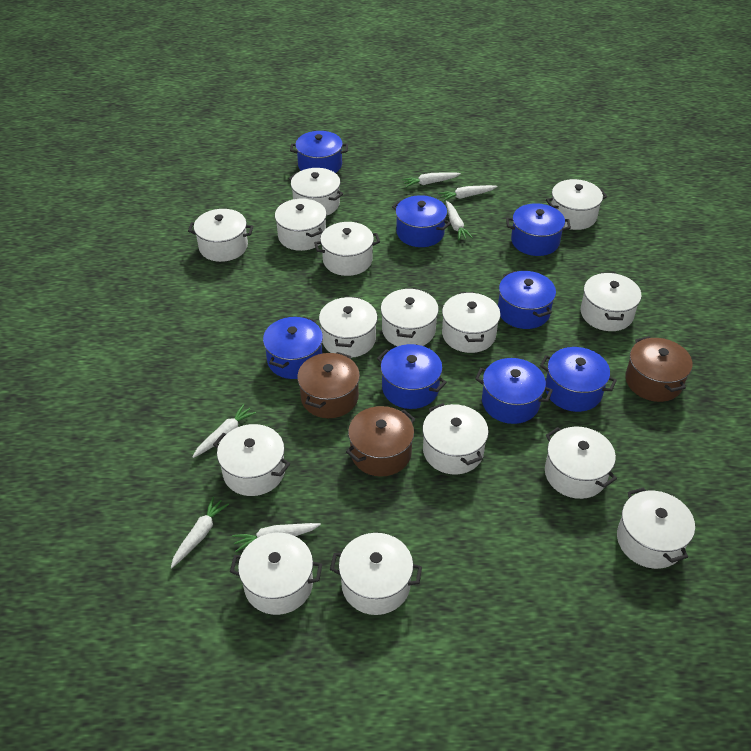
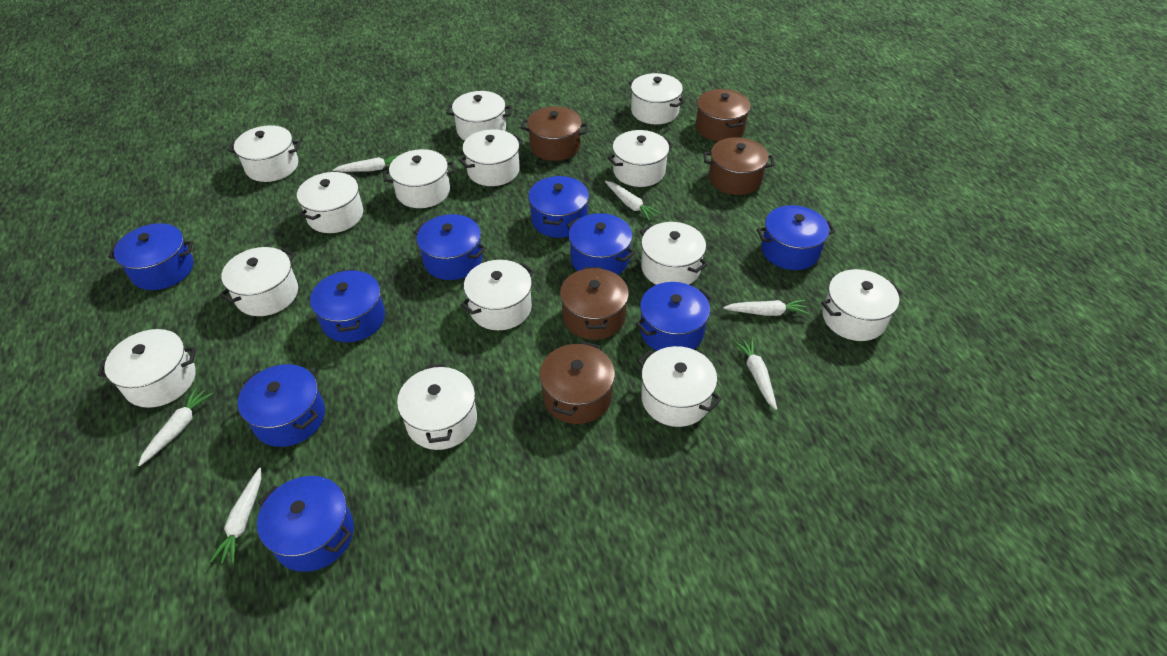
blue pot: [263,316,323,379] [290,131,348,173] [377,344,447,409] [392,195,451,247] [475,358,553,424] [498,271,556,329] [506,203,571,256] [540,347,617,412] = 8 -> [108,223,194,290] [238,364,325,447] [257,476,354,572] [310,269,385,342] [414,214,486,280] [528,176,589,238] [567,213,635,275] [636,282,712,351] [757,205,835,270] = 9
brown pot: [297,352,360,418] [346,406,415,477] [625,336,693,402] = 3 -> [521,106,588,161] [539,342,615,424] [560,267,629,340] [696,89,751,141] [704,137,774,195] = 5
white pot: [188,209,253,262] [213,424,290,496] [230,533,322,615] [275,198,327,251] [289,168,343,215] [314,222,380,276] [319,296,378,358] [330,533,422,615] [381,288,439,346] [423,403,489,474] [442,292,501,353] [545,427,617,499] [546,179,607,230] [581,272,641,331] [617,487,695,569] = 15 -> [98,329,196,408] [219,247,298,316] [228,125,301,182] [297,172,363,233] [383,149,455,208] [397,364,477,450] [446,91,512,140] [458,129,523,186] [461,260,534,330] [607,130,673,187] [629,73,685,124] [638,346,722,427] [640,222,708,285] [821,269,902,341] = 14

